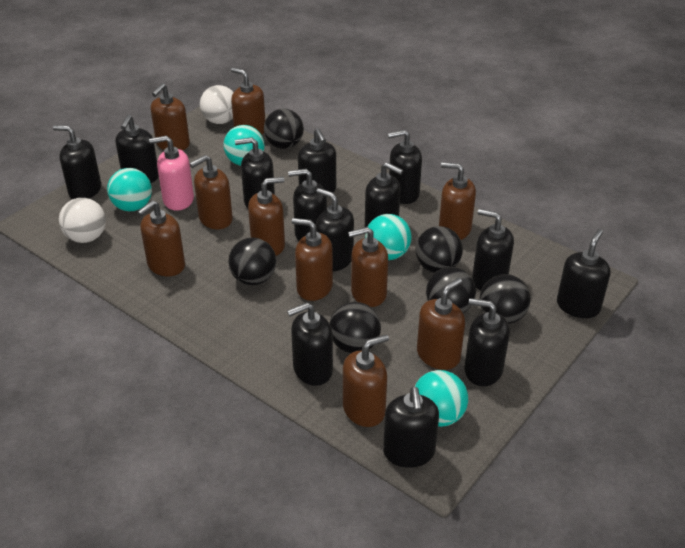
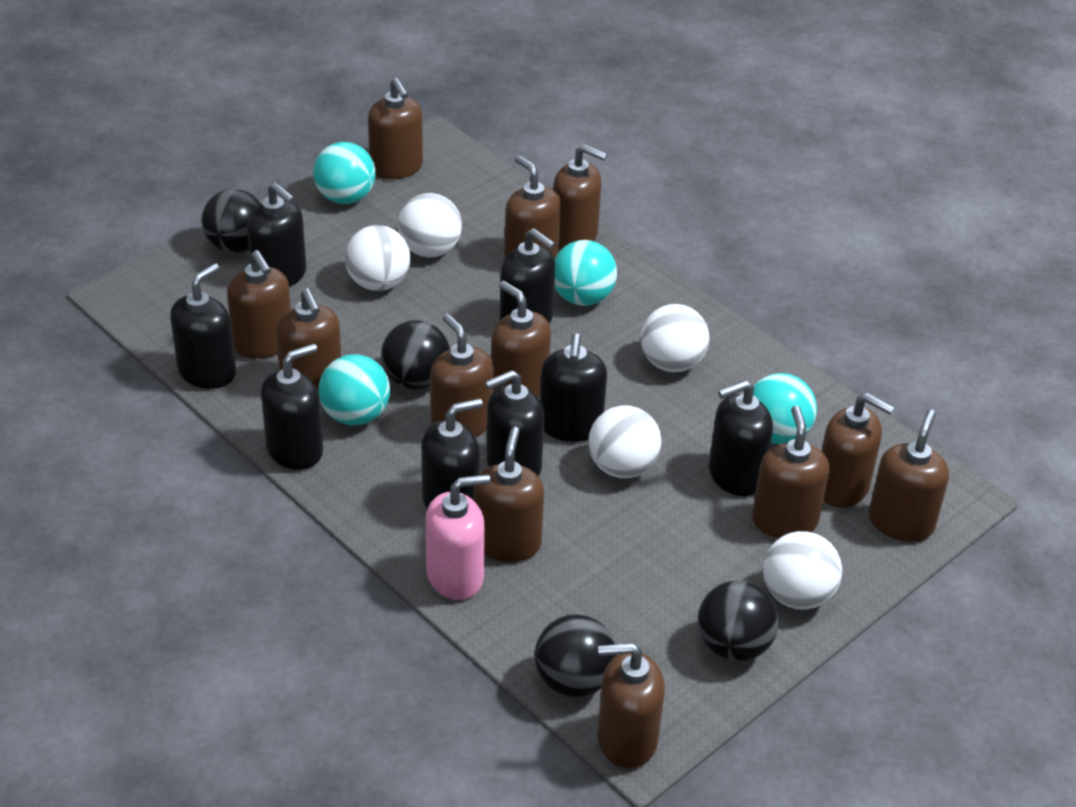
black ball: [228,237,276,285] [264,109,304,149] [330,302,381,353] [415,226,463,273] [426,267,476,313] [480,274,531,324] = 6 -> [201,189,261,253] [381,320,450,390] [535,614,617,698] [698,580,779,661] = 4
black soap dispenser: [53,125,101,199] [115,115,159,183] [235,137,275,209] [287,302,333,386] [288,169,327,241] [298,128,336,193] [316,188,354,271] [365,162,403,227] [383,387,439,468] [388,129,422,204] [465,298,510,386] [472,209,514,291] [557,229,611,318] = 13 -> [170,263,236,389] [247,183,306,287] [261,344,323,470] [421,398,483,509] [485,370,544,476] [500,228,555,324] [540,333,607,442] [709,380,773,496] = 8
brown soap dispenser: [137,200,185,276] [151,83,190,150] [190,155,233,229] [231,68,265,135] [248,177,285,256] [292,218,333,301] [343,334,389,427] [348,227,388,307] [417,278,465,370] [439,162,476,240] = 10 -> [227,250,291,359] [276,288,341,393] [368,78,423,179] [430,314,493,437] [474,427,544,562] [491,281,551,398] [504,155,561,259] [553,144,607,249] [597,643,665,768] [752,406,829,538] [822,393,894,508] [868,410,949,542] = 12
white ball: [59,198,106,243] [200,85,234,124] = 2 -> [345,225,411,291] [398,193,462,257] [588,405,661,478] [641,304,710,372] [763,531,842,610] = 5

